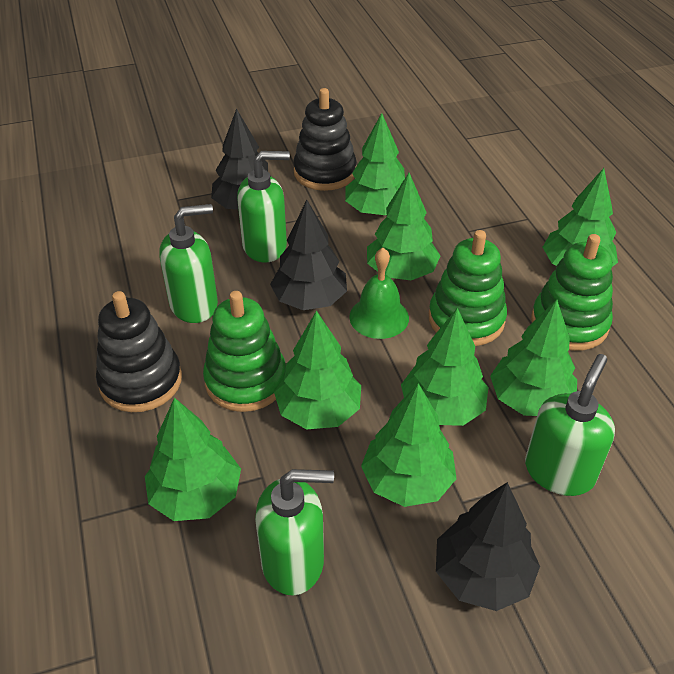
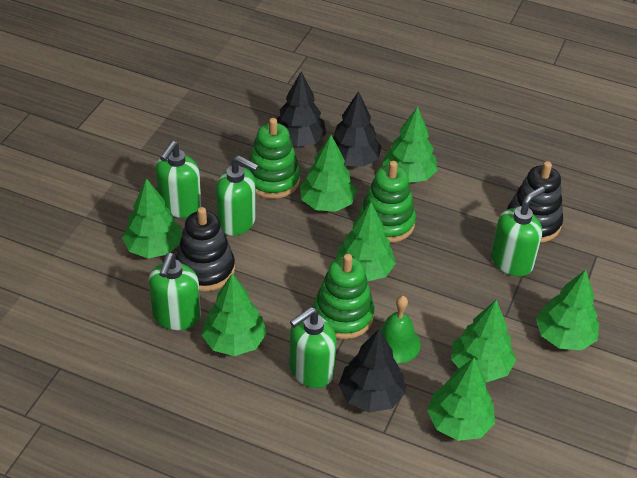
green soap dispenser: [159,204,218,323] [237,151,290,263] [255,469,334,595] [525,354,615,496] = 4 -> [149,253,201,330] [155,141,202,218] [216,156,259,236] [289,307,336,388] [491,186,545,276] = 5

